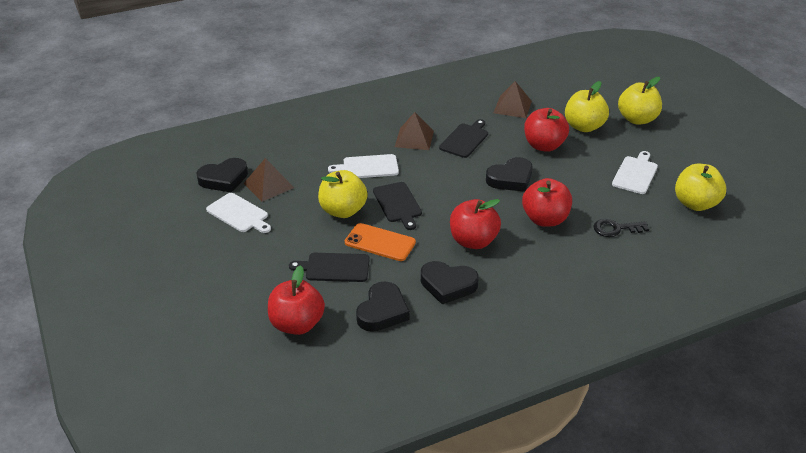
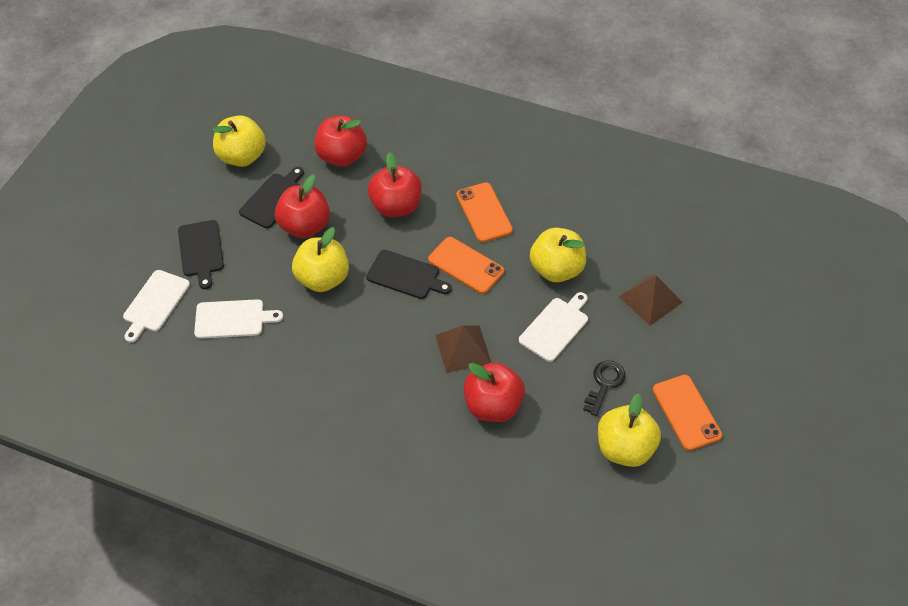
black heart: [196,158,248,193] [356,281,409,332] [421,261,479,305] [486,157,532,192] = 4 -> none = 0
brown pyramid: [243,158,294,202] [395,112,434,150] [494,81,532,118] = 3 -> [435,325,491,373] [619,274,683,326] = 2
orange phone: [345,223,416,261] = 1 -> [428,237,504,294] [456,182,513,243] [653,375,722,451] = 3

